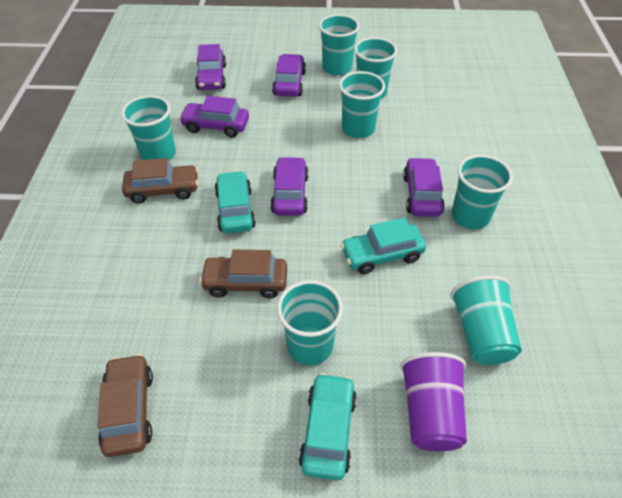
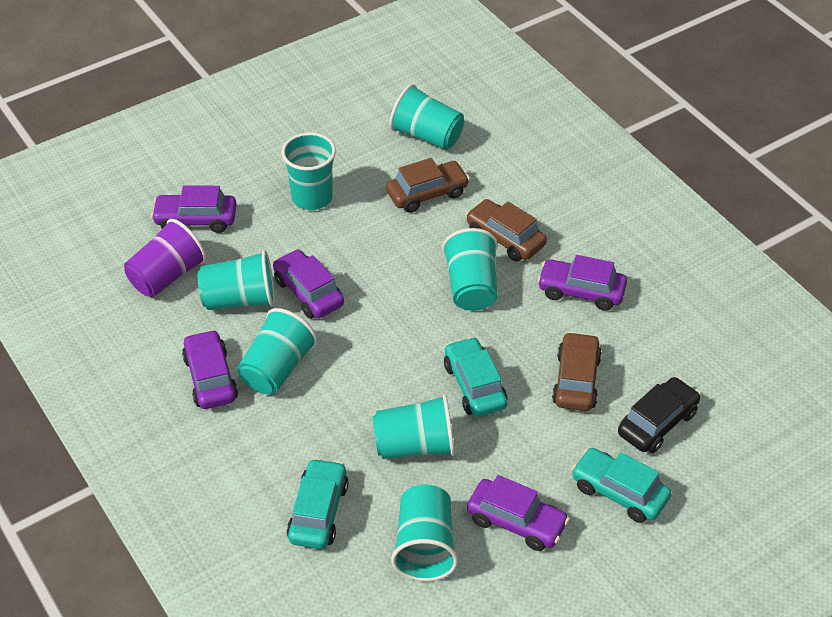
black car: none = 0 -> [618,377,701,453] = 1

